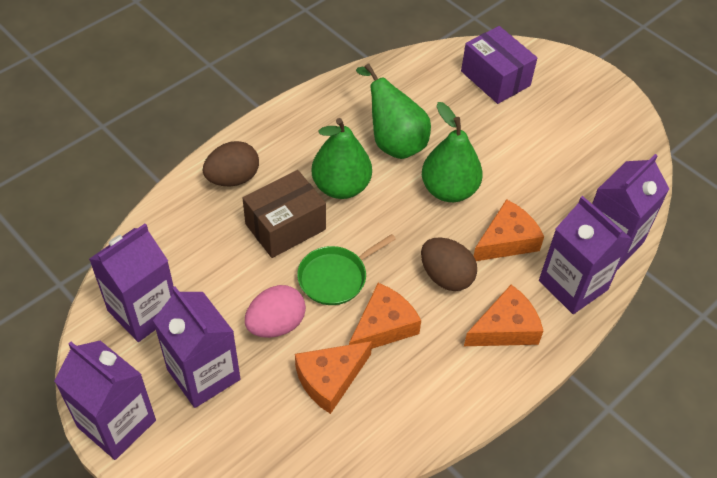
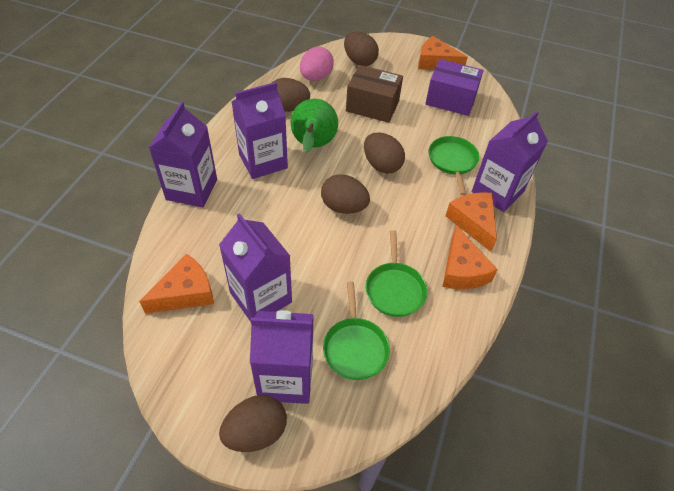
brown egg: [203,141,259,186] [421,237,477,291] = 2 -> [219,395,287,452] [272,78,310,112] [321,175,370,214] [344,32,379,66] [364,132,405,174] = 5
green pan: [297,234,396,305] = 1 -> [323,281,390,380] [366,230,427,317] [429,136,479,195] = 3
green pear: [312,118,372,199] [356,63,431,159] [422,102,483,202] = 3 -> [290,99,338,153] = 1

